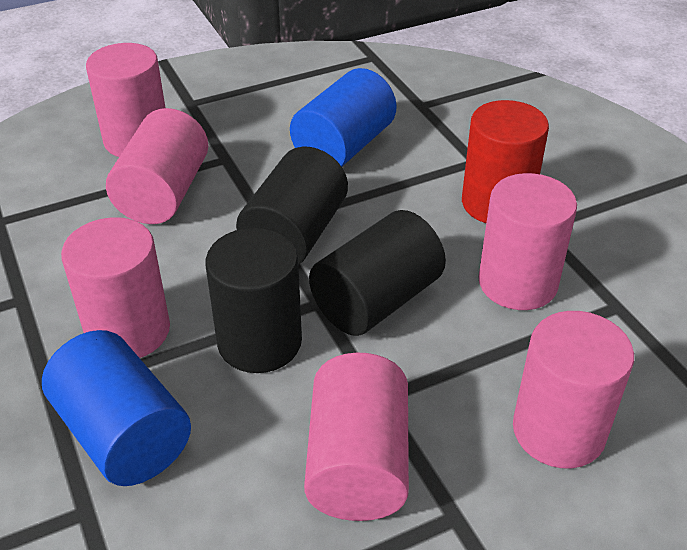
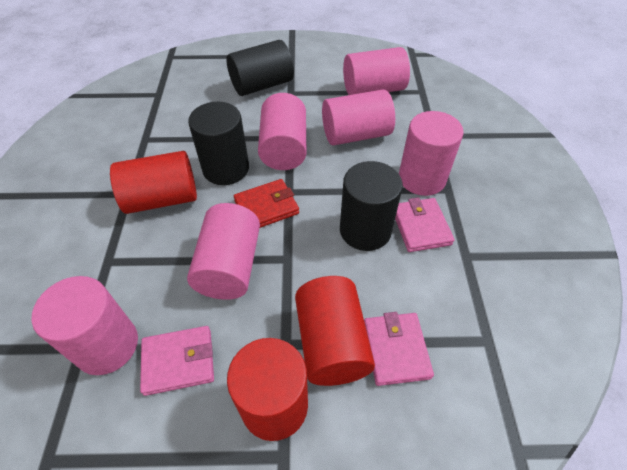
blue cylinder: [42,330,191,486] [290,68,397,167] = 2 -> none = 0
pink wallet: none = 0 -> [140,326,214,396] [364,312,434,386] [395,197,455,252] = 3
red cylinder: [462,100,549,223] = 1 -> [110,151,197,214] [227,338,308,441] [295,276,375,386] = 3
red wallet: none = 0 -> [234,179,299,228] = 1

